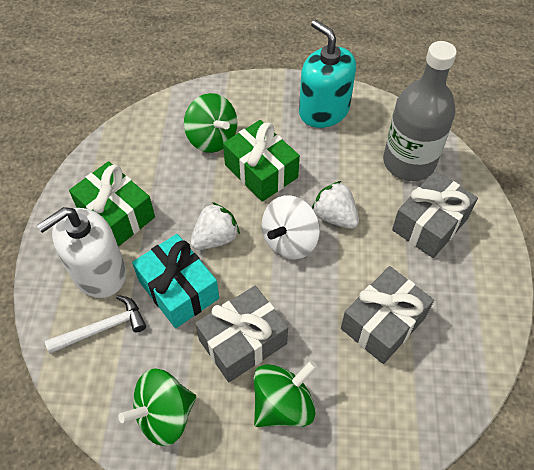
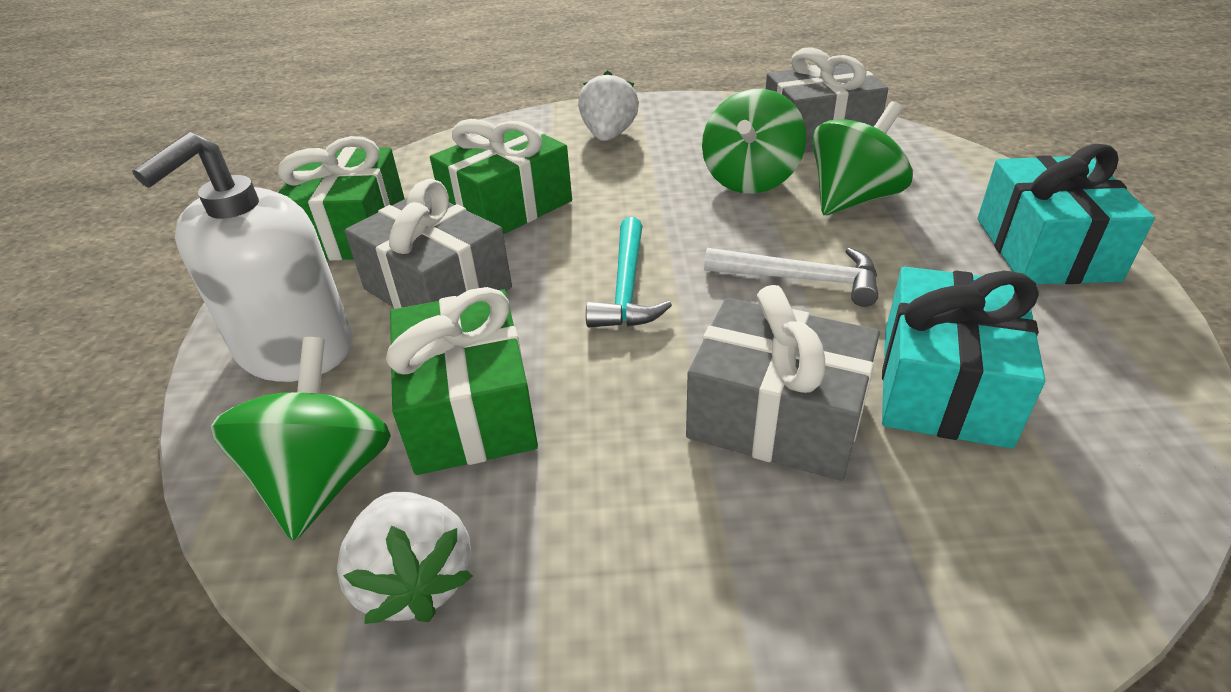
green gift: [69,161,155,247] [223,120,300,202] = 2 -> [278,136,405,261] [386,287,538,475] [430,119,572,234] = 3
grey bottle: [383,41,457,181] = 1 -> none = 0
turquoise gift: [132,234,219,328] = 1 -> [882,267,1045,449] [977,144,1155,284] = 2
turquoise hammer: none = 0 -> [586,217,672,327] = 1
turquoise soap dispenser: [299,20,356,128] = 1 -> none = 0
white spinning top: [262,195,320,260] = 1 -> none = 0

